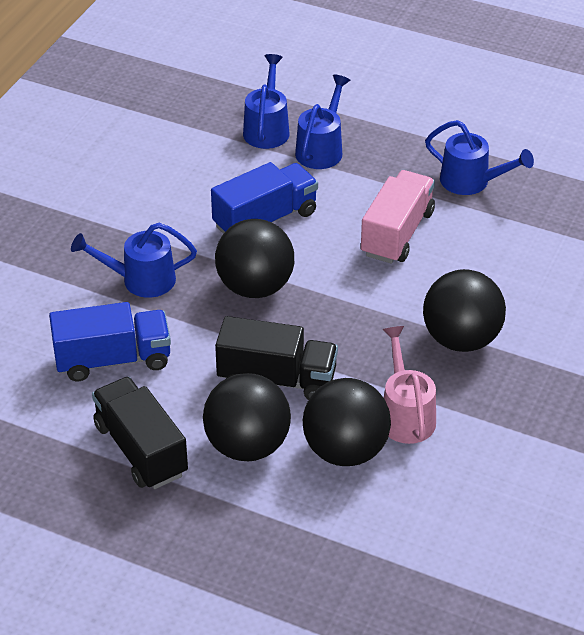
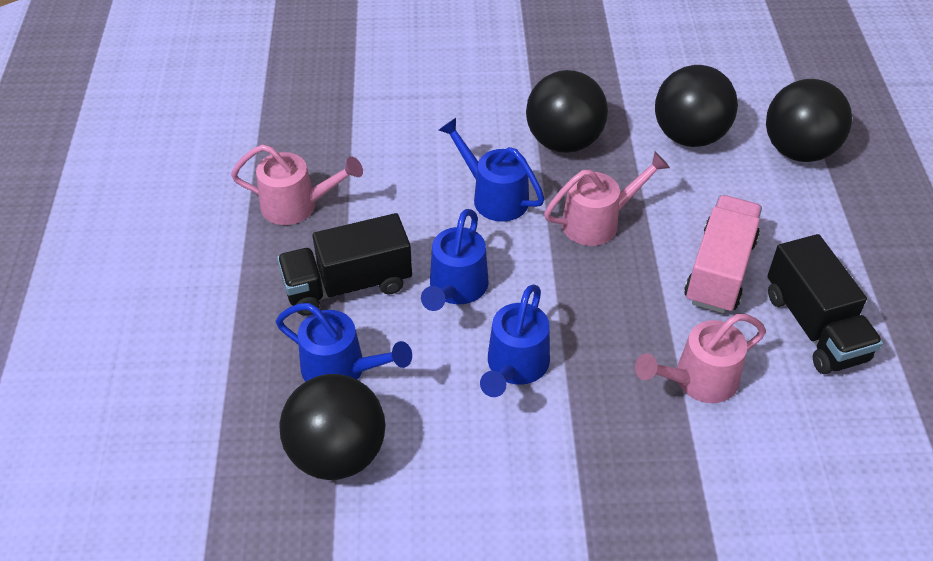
blue truck: [49,302,171,381] [211,162,318,234] = 2 -> none = 0
pink watering can: [383,326,436,444] = 1 -> [231,144,363,225] [544,152,670,246] [635,314,766,403] = 3

